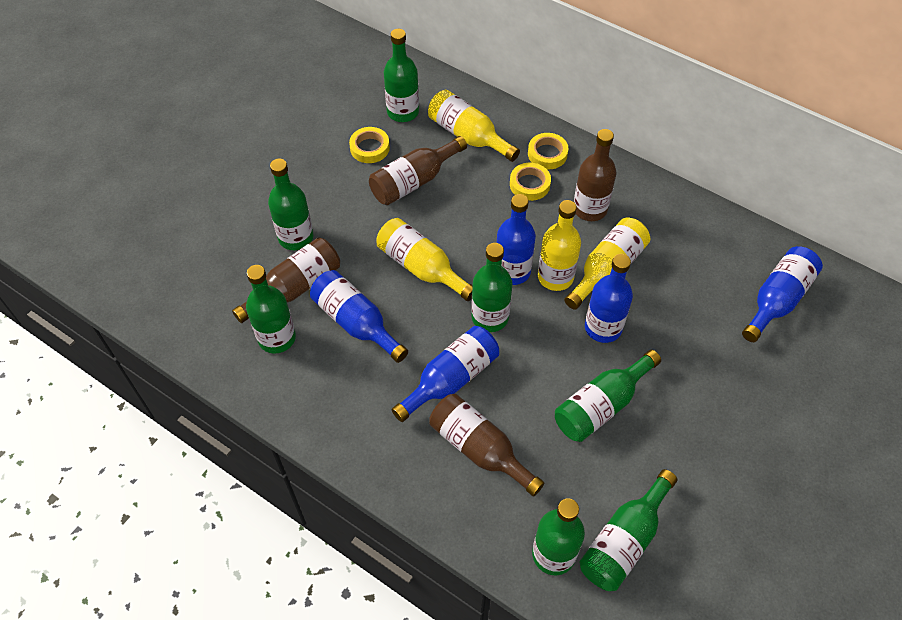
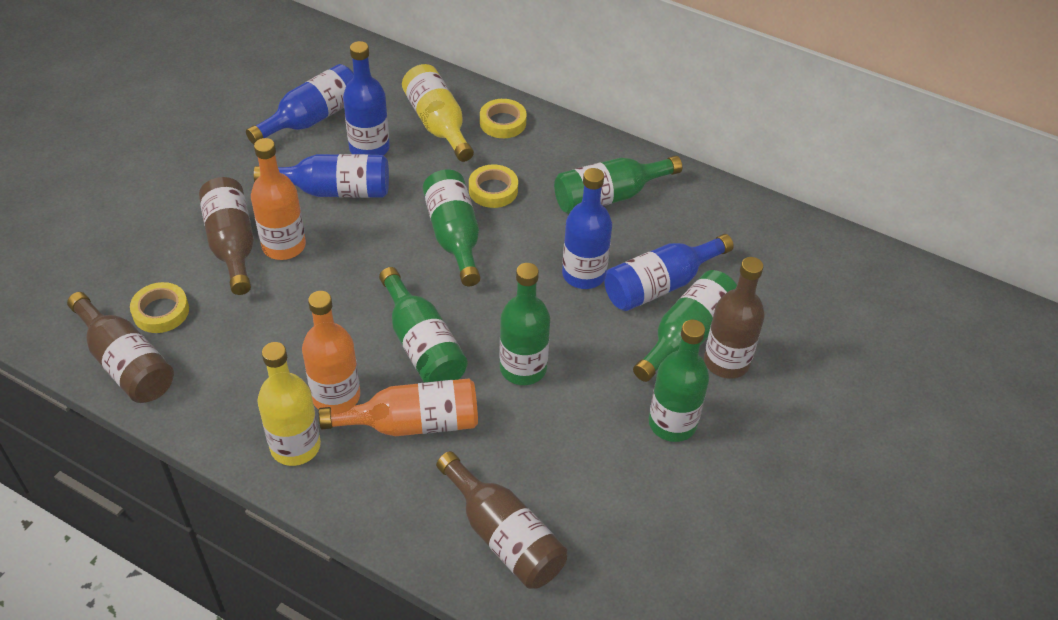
green bottle: [246,265,296,353] [268,159,313,250] [384,29,419,122] [471,243,513,332] [532,498,585,575] [555,350,661,442] [579,469,677,591] = 7 -> [379,267,468,382] [423,170,480,286] [499,263,550,385] [554,156,682,214] [633,270,737,382] [649,320,709,442] = 6
orange bottle: none = 0 -> [251,138,306,260] [302,291,360,410] [319,378,478,436] = 3
yellow bottle: [376,218,473,301] [428,90,520,162] [538,200,581,291] [564,218,650,310] = 4 -> [257,342,321,466] [402,64,474,162] = 2

